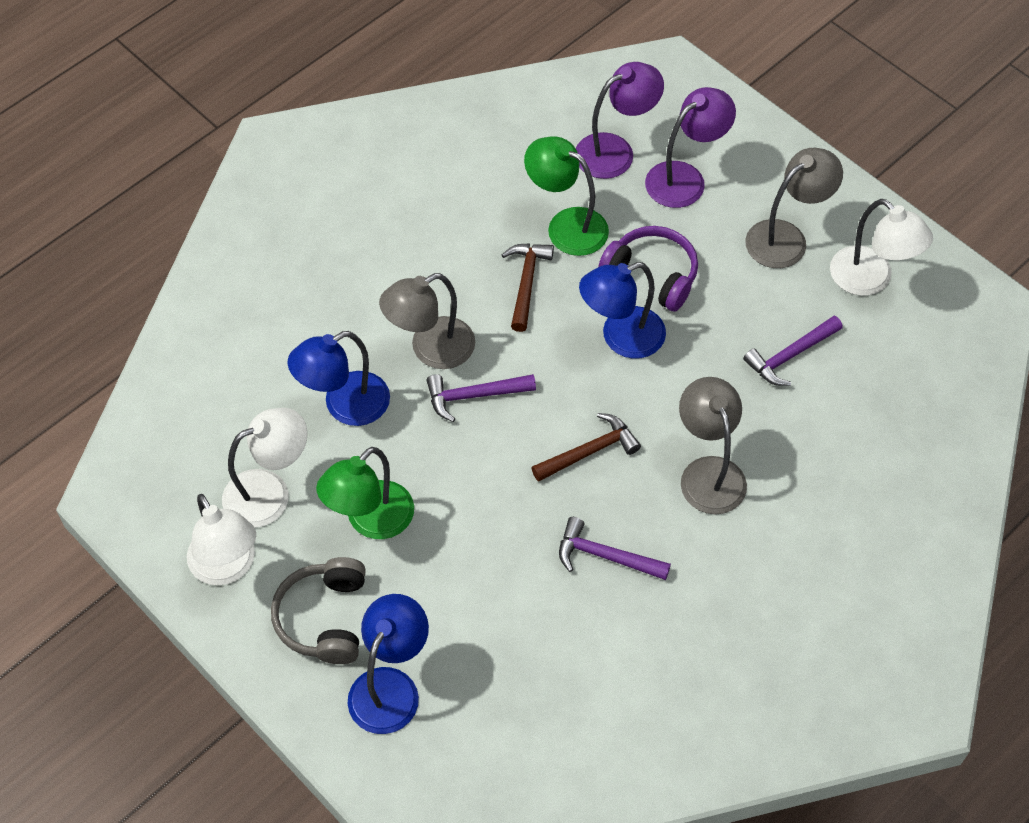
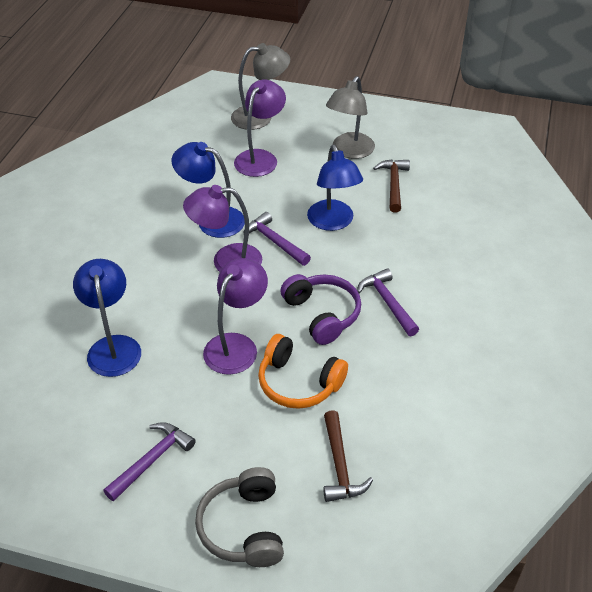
green lamp: [316,447,414,539] [524,137,609,256] = 2 -> none = 0
grey lamp: [379,273,475,369] [679,377,747,514] [745,148,843,268] = 3 -> [231,43,290,130] [326,76,375,159] = 2
orange headphones: none = 0 -> [258,334,348,409] = 1
purple lamp: [576,62,664,179] [645,87,736,208] = 2 -> [183,185,262,272] [203,259,268,375] [234,79,286,177] = 3
white lamp: [187,494,256,585] [222,408,308,528] [830,199,933,296] = 3 -> none = 0

